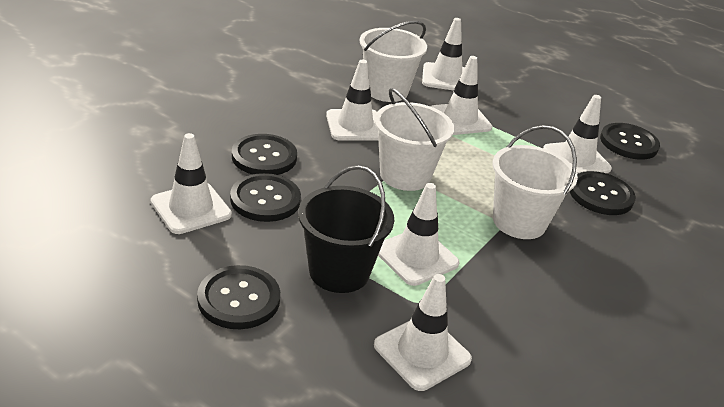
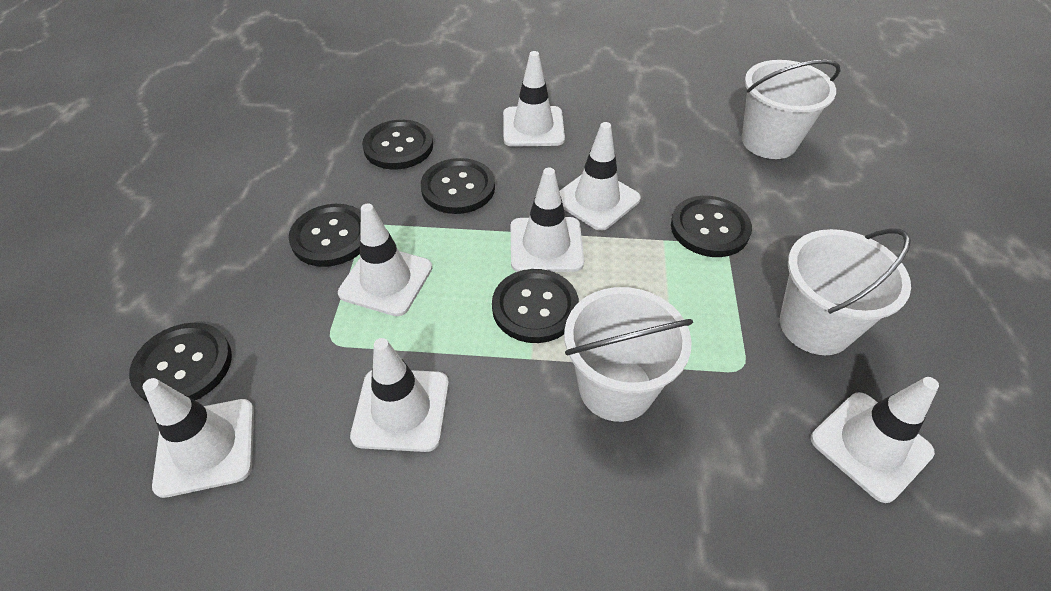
black bucket: [298,165,394,293] = 1 -> none = 0
black button: [197,265,280,329] [230,173,301,222] [232,134,297,175] [570,171,636,215] [600,123,660,160] = 5 -> [129,323,232,403] [289,204,361,267] [362,120,433,169] [421,158,495,214] [492,269,579,343] [671,196,752,257] = 6

